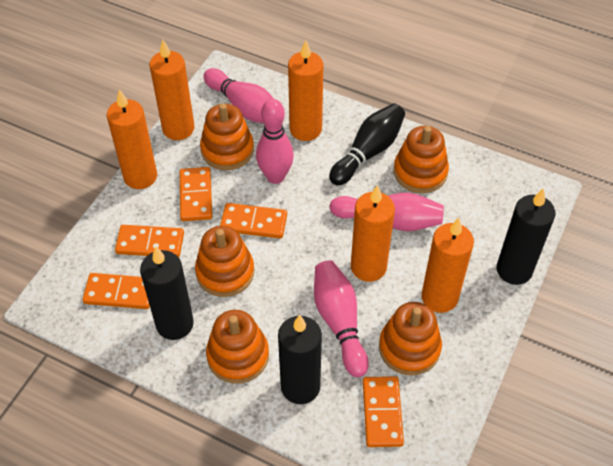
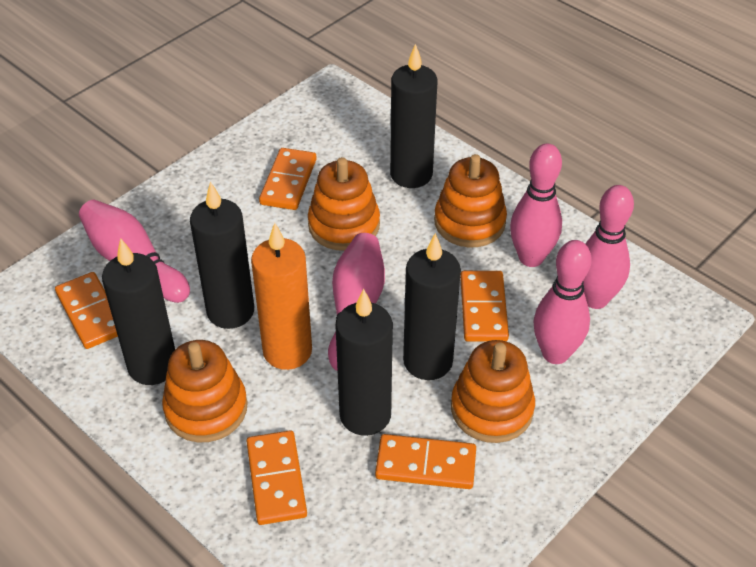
black bowling pin: [329,103,405,186] = 1 -> none = 0
black candle: [140,246,194,340] [278,315,322,404] [497,188,555,285] = 3 -> [102,238,175,385] [190,181,254,329] [335,289,393,436] [390,44,437,188] [403,233,461,380] = 5
orange candle: [107,89,157,189] [149,40,195,140] [288,40,323,141] [351,185,395,282] [421,218,474,313] = 5 -> [251,223,312,370] = 1
orange stacking toy: [195,226,254,297] [200,104,254,170] [206,310,269,384] [379,302,442,376] [394,126,449,193] = 5 -> [162,340,247,442] [308,157,380,251] [434,154,507,247] [451,340,535,443] = 4
pink bowling pin: [203,68,274,123] [256,99,294,184] [314,260,369,377] [329,193,444,231] = 4 -> [79,200,190,303] [328,233,385,371] [510,143,562,267] [533,240,592,364] [583,185,634,309] = 5

